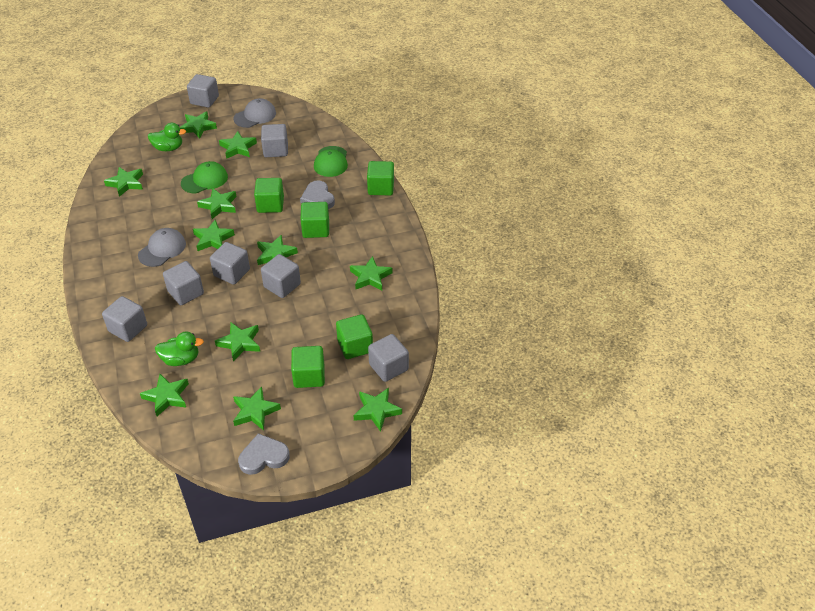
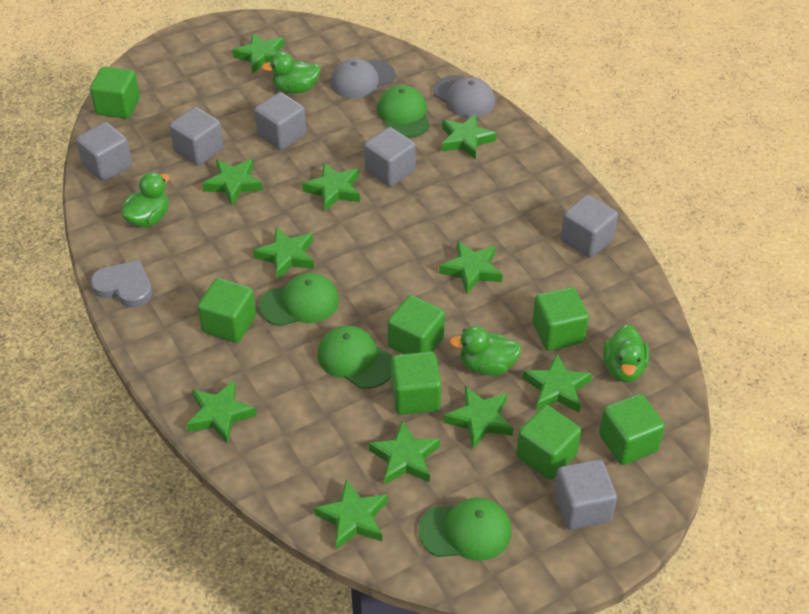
green cap: [181,161,228,193] [314,146,348,177] = 2 -> [259,273,339,326] [317,325,393,389] [377,85,430,138] [419,497,511,561] = 4
green cube: [254,178,284,213] [291,346,325,388] [301,202,329,238] [336,314,373,359] [367,161,394,195] = 5 -> [90,66,140,119] [198,278,256,343] [387,295,445,354] [391,352,441,415] [516,405,581,480] [532,287,589,351] [599,394,665,465] = 7
green duck: [148,123,186,151] [155,332,204,366] = 2 -> [121,173,170,227] [262,52,321,93] [450,326,522,376] [603,325,649,382] = 4
grey cube: [102,296,147,342] [163,261,204,305] [187,74,219,108] [210,242,250,285] [261,124,288,157] [261,254,301,298] [368,334,409,382] = 7 -> [76,122,132,182] [169,107,224,166] [254,92,306,150] [364,127,416,187] [554,460,617,530] [561,195,618,258] = 6
grey heart: [238,433,290,475] [300,180,335,209] = 2 -> [91,260,152,308] = 1

